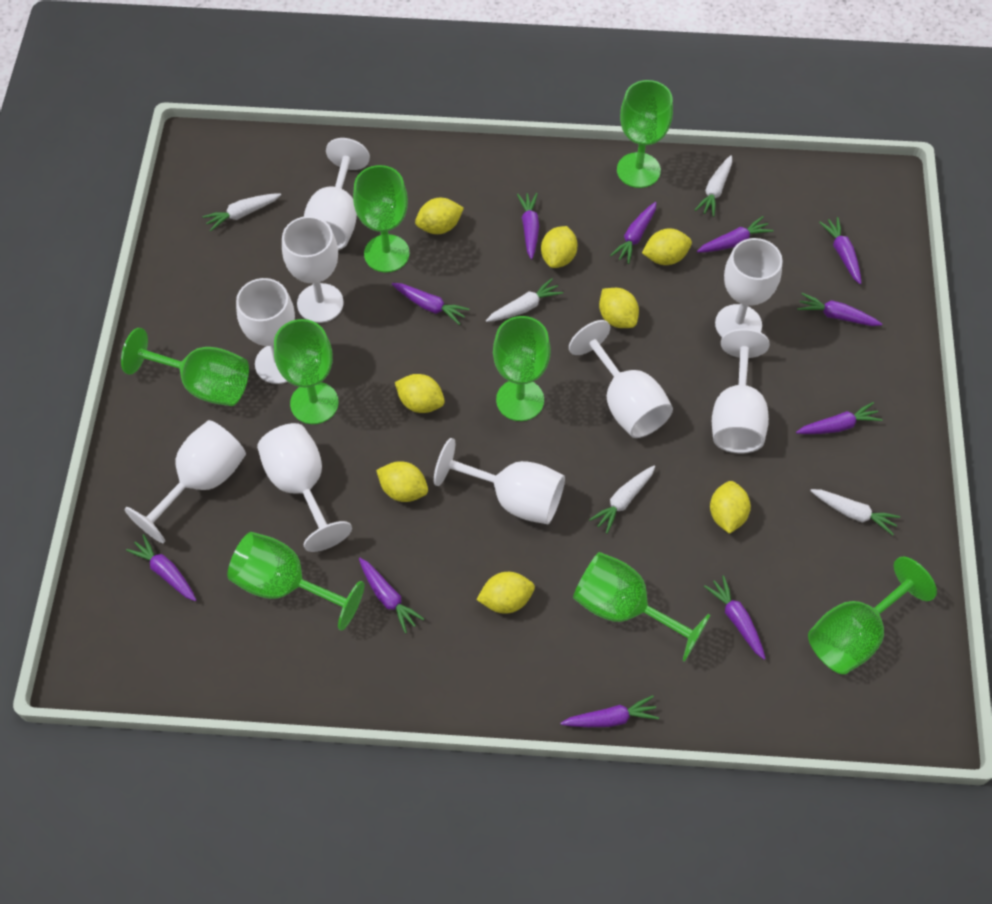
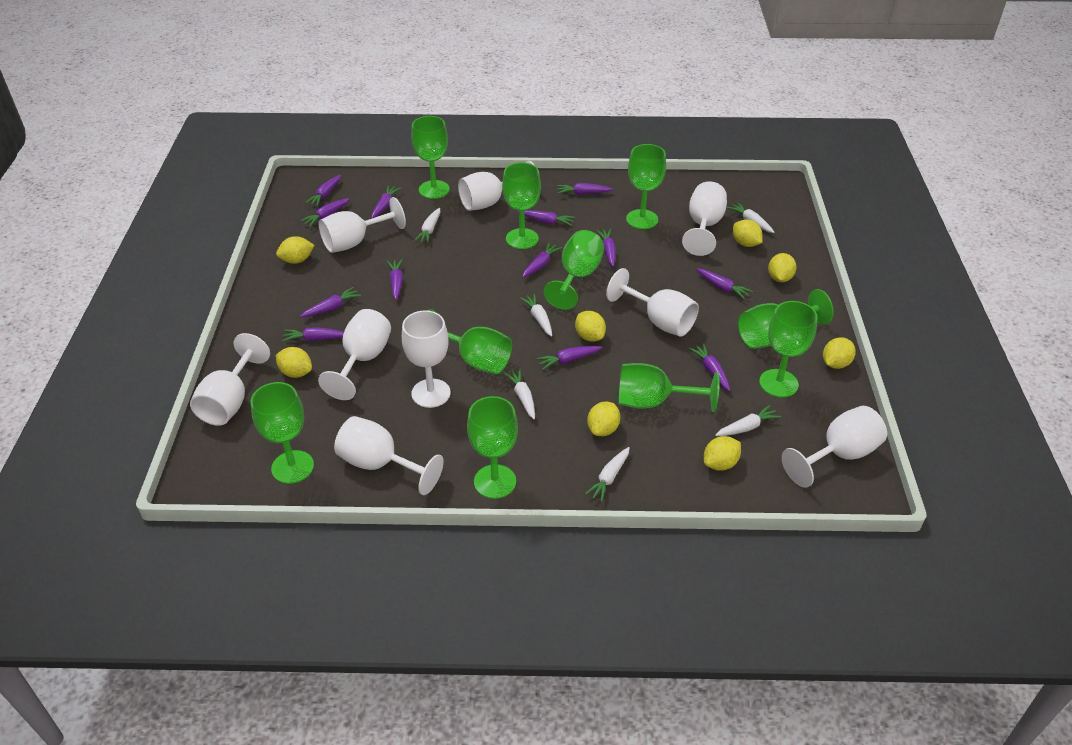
green goblet: [121,328,249,406] [227,532,364,631] [274,319,339,424] [353,165,410,273] [493,316,551,421] [573,552,710,662] [617,80,673,188] [808,557,937,674] = 8 -> [251,382,314,484] [411,116,450,199] [427,309,512,374] [467,396,518,499] [502,162,541,249] [544,230,604,310] [619,363,720,412] [626,144,666,229] [738,289,834,349] [759,301,818,397] = 10
purple carrot: [126,534,196,601] [359,558,424,633] [392,283,469,325] [517,193,539,260] [561,695,659,727] [610,202,656,264] [697,216,774,252] [704,575,766,660] [796,402,882,434] [797,293,882,326] [819,217,861,284] = 11 -> [282,327,344,342] [300,198,350,227] [300,287,361,317] [305,175,341,207] [371,185,401,219] [387,259,403,300] [518,210,575,226] [522,242,562,278] [536,346,602,370] [557,183,613,195] [596,229,616,267] [689,343,730,391] [696,268,753,300] = 13
white carrot: [202,193,281,231] [486,278,563,322] [589,465,655,534] [695,155,732,217] [810,489,900,535] = 5 -> [414,208,440,243] [504,368,535,420] [520,294,552,336] [585,447,630,502] [715,405,781,436] [727,202,774,233] = 6

